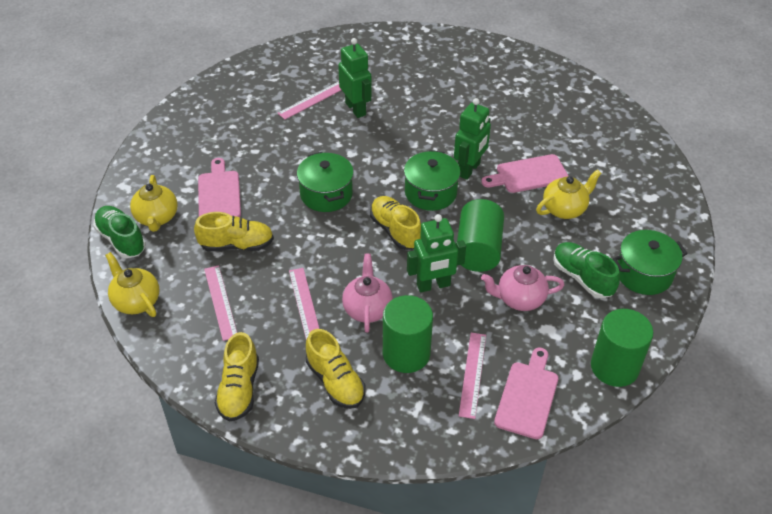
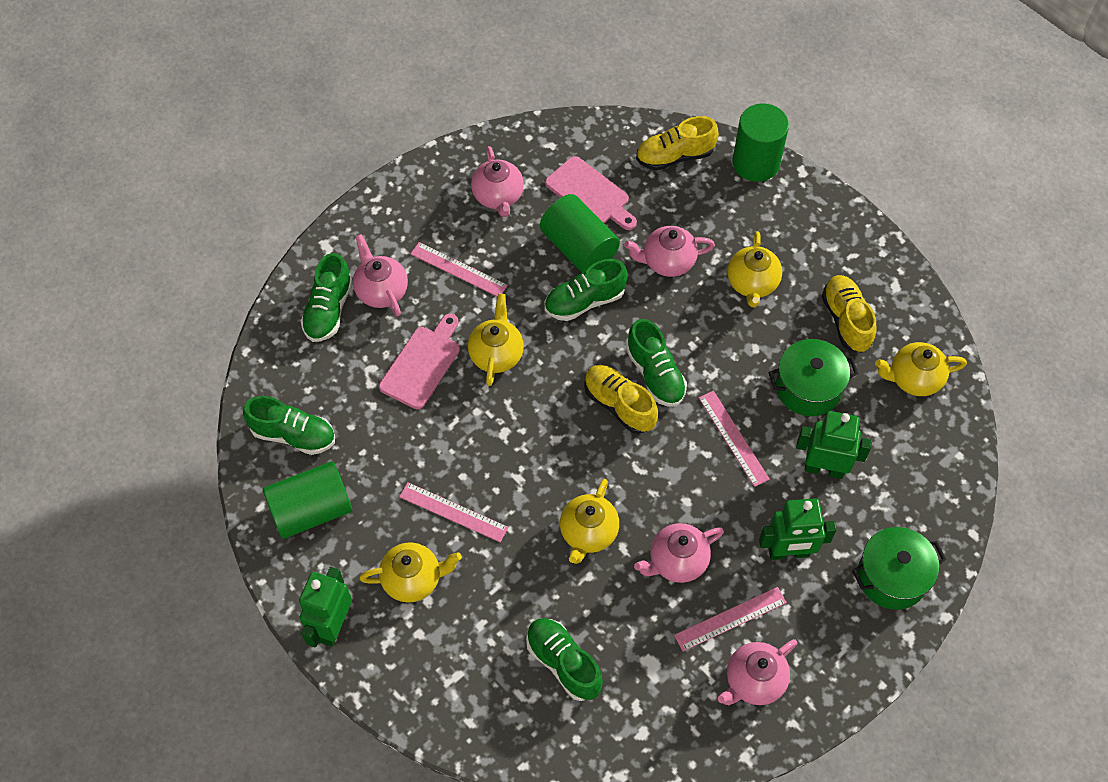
green pot: [297,152,354,212] [404,150,461,211] [612,230,688,295] = 3 -> [769,339,859,416] [852,527,947,610] = 2
green shoe: [93,206,146,258] [553,242,620,298] = 2 -> [243,396,335,455] [301,253,353,342] [526,618,603,701] [545,259,628,321] [626,319,687,407] = 5
pink cutting board: [198,158,241,217] [481,154,569,193] [494,347,558,439] = 3 -> [379,314,460,409] [545,156,637,230] = 2
pink teapot: [342,254,393,333] [481,265,564,311] = 2 -> [353,234,408,316] [471,146,524,217] [624,226,715,277] [634,523,724,583] [718,639,797,705] = 5
yellow shoe: [194,212,274,251] [215,332,259,422] [306,329,365,409] [370,196,421,250] = 4 -> [584,365,658,434] [636,116,719,171] [822,275,876,353] = 3
yellow teapot: [105,252,159,317] [130,175,178,232] [536,169,601,219] = 3 -> [359,542,462,603] [468,294,524,386] [560,479,619,564] [728,231,782,308] [875,342,967,396] = 5

